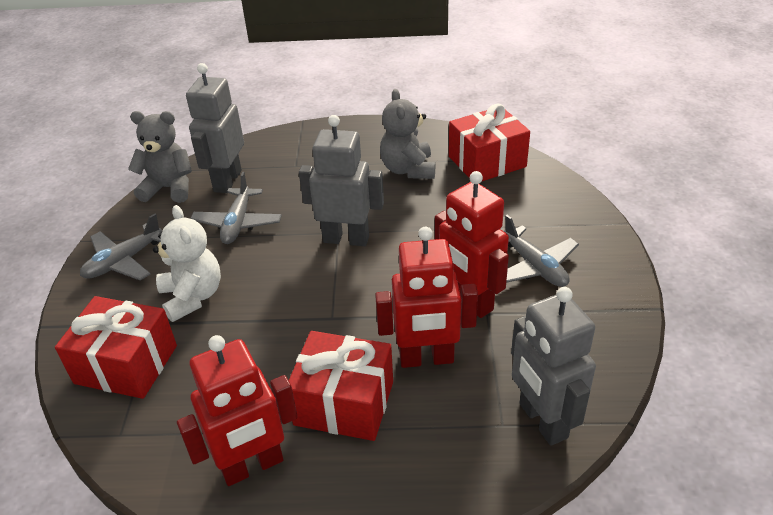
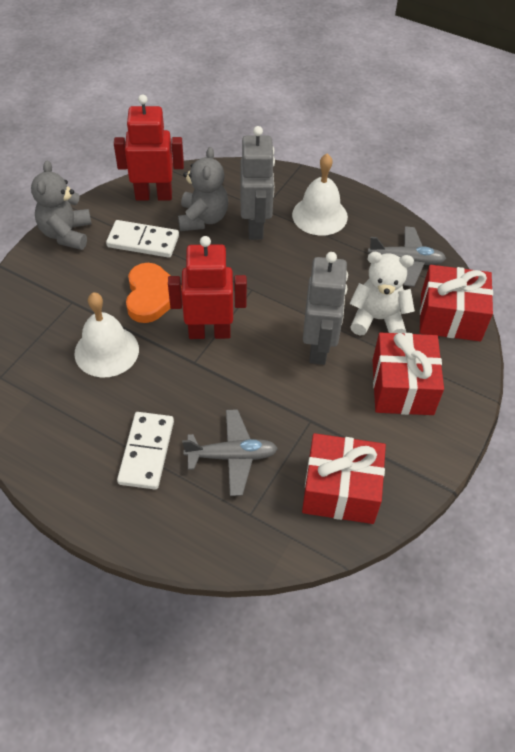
grey plane: [80,214,162,281] [190,172,282,244] [504,215,579,287] = 3 -> [182,409,278,496] [368,226,446,287] = 2
grey robot: [186,63,244,193] [299,115,384,246] [511,287,596,446] = 3 -> [240,126,275,240] [303,252,348,365] = 2
orange heart: none = 0 -> [126,263,182,323] = 1
red robot: [177,335,298,486] [375,227,478,368] [435,171,509,318] = 3 -> [114,94,184,201] [168,236,247,339] = 2
white bell: none = 0 -> [74,292,139,378] [292,154,348,236] = 2
white domino: none = 0 -> [106,220,179,258] [117,412,174,490] = 2

